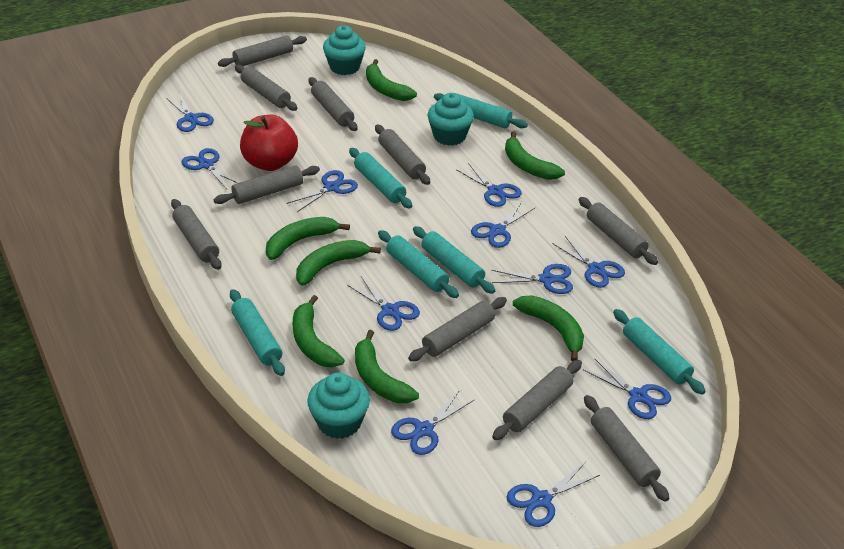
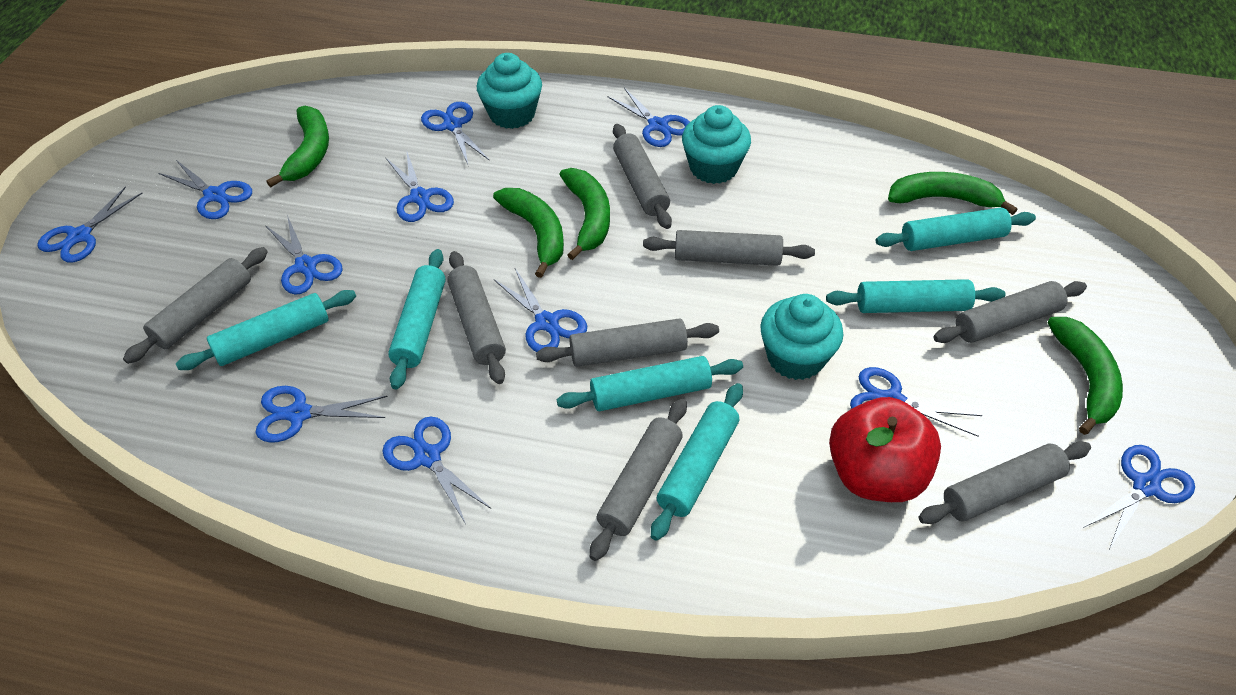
green banana: [266,217,350,260] [293,295,344,367] [296,240,381,286] [355,330,419,403] [366,59,417,101] [505,131,565,180] [513,295,584,361] = 7 -> [266,106,329,187] [493,188,564,278] [559,168,610,260] [888,172,1018,215] [1047,317,1123,435] = 5
grey rolling pin: [171,199,222,270] [214,165,320,204] [218,35,307,67] [235,65,297,111] [309,77,358,131] [375,124,430,185] [408,297,507,361] [492,360,582,440] [579,197,658,265] [584,395,669,502] = 10 -> [123,247,268,364] [447,251,506,384] [536,318,719,367] [590,398,687,561] [613,124,672,229] [643,230,815,266] [919,441,1091,524] [933,281,1087,343] = 8

